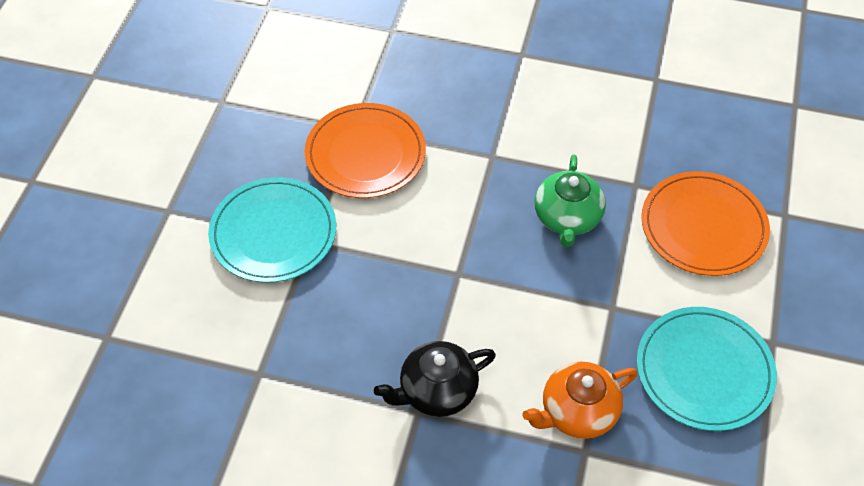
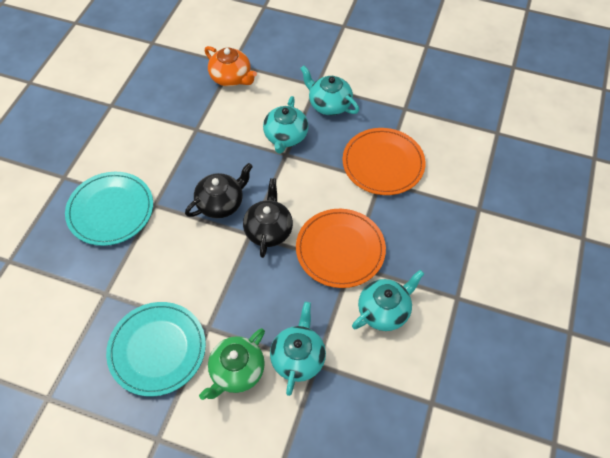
black teapot: [374,341,496,417] = 1 -> [185,163,253,218] [243,178,293,258] = 2
turquoise teapot: none = 0 -> [263,96,309,154] [270,302,326,396] [300,65,359,116] [352,270,424,331] = 4

